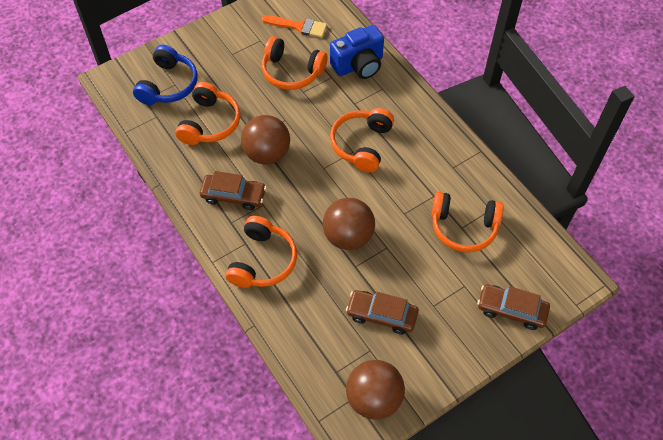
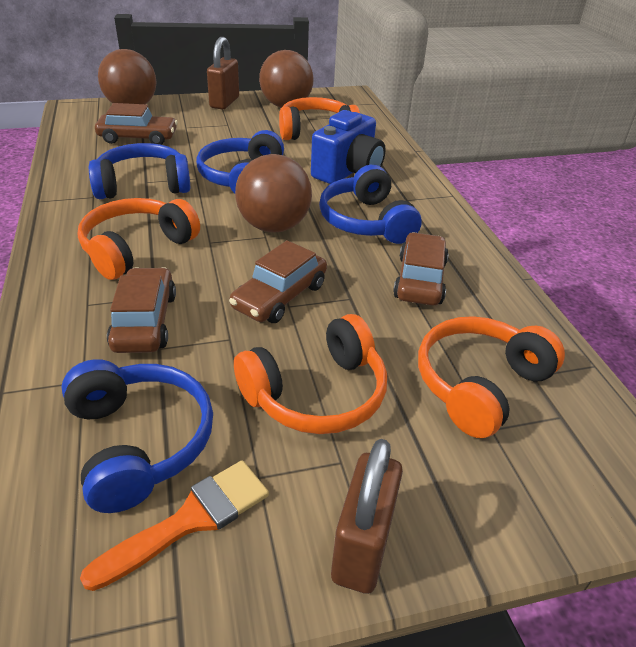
blue headphones: [133,45,198,105] = 1 -> [61,359,213,513] [89,143,191,199] [196,130,284,194] [319,165,422,244] = 4
brown car: [200,171,266,210] [346,290,419,334] [477,284,550,330] = 3 -> [95,103,178,145] [107,267,176,353] [229,240,327,323] [393,232,449,306] = 4
brown padlock: none = 0 -> [207,37,239,109] [331,439,403,594] = 2
orange headphones: [175,82,240,145] [225,216,297,288] [262,36,327,90] [330,108,394,173] [432,192,504,252] = 5 -> [78,198,200,280] [234,314,387,434] [279,97,360,140] [418,316,565,438] = 4

